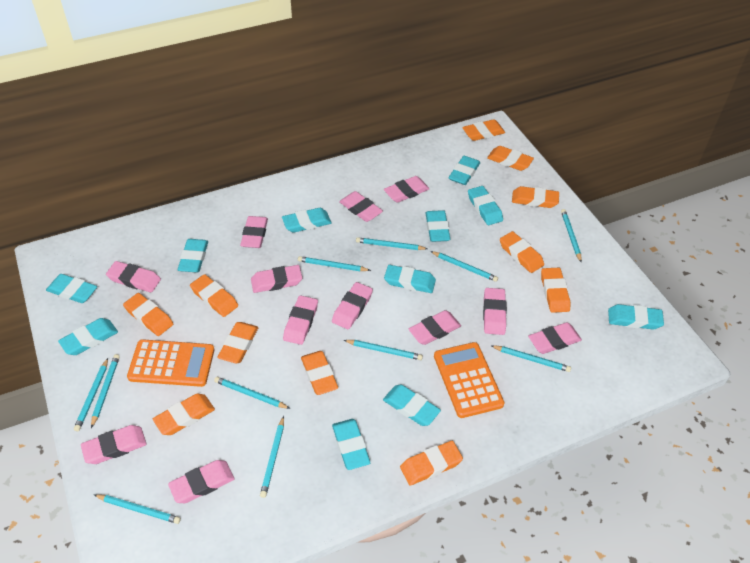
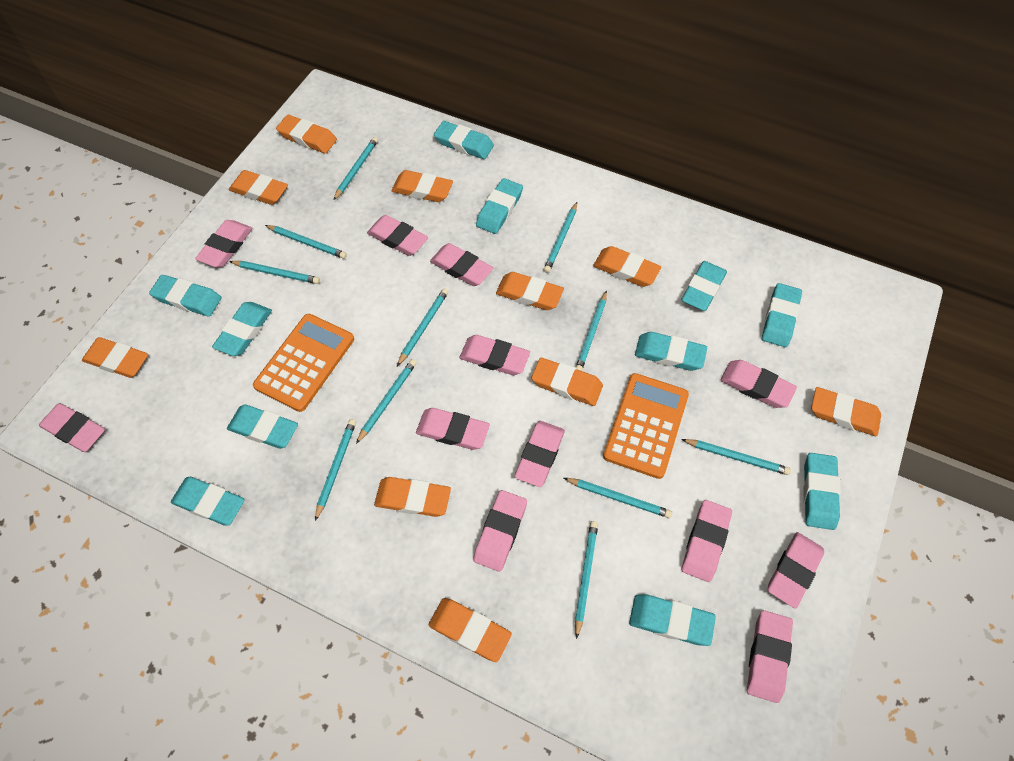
orange eraser: [123,293,173,336] [153,394,215,435] [190,274,238,317] [217,322,259,363] [301,351,338,395] [400,441,463,486] [462,119,505,141] [487,146,534,171] [500,231,544,273] [512,186,559,208] [541,268,570,313] = 11 -> [82,337,148,378] [229,170,288,205] [276,115,337,154] [374,477,451,517] [392,170,453,202] [428,598,512,662] [496,272,564,310] [531,358,603,406] [593,246,661,287] [811,387,881,436] = 10

